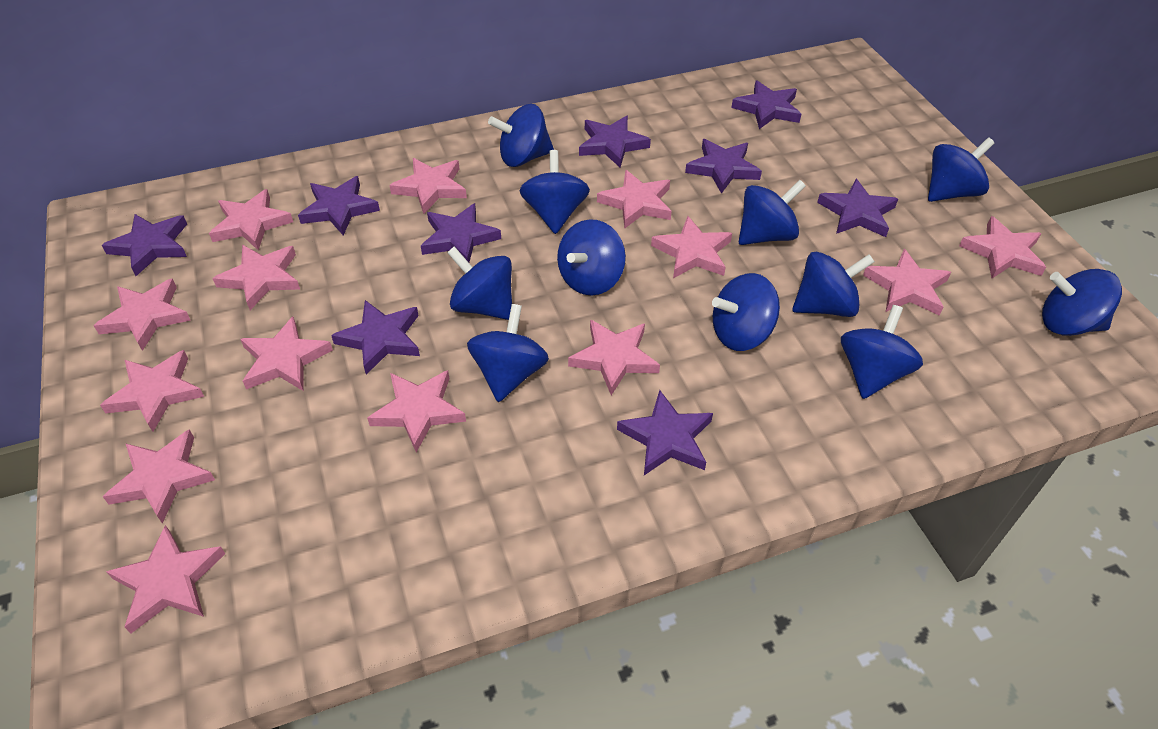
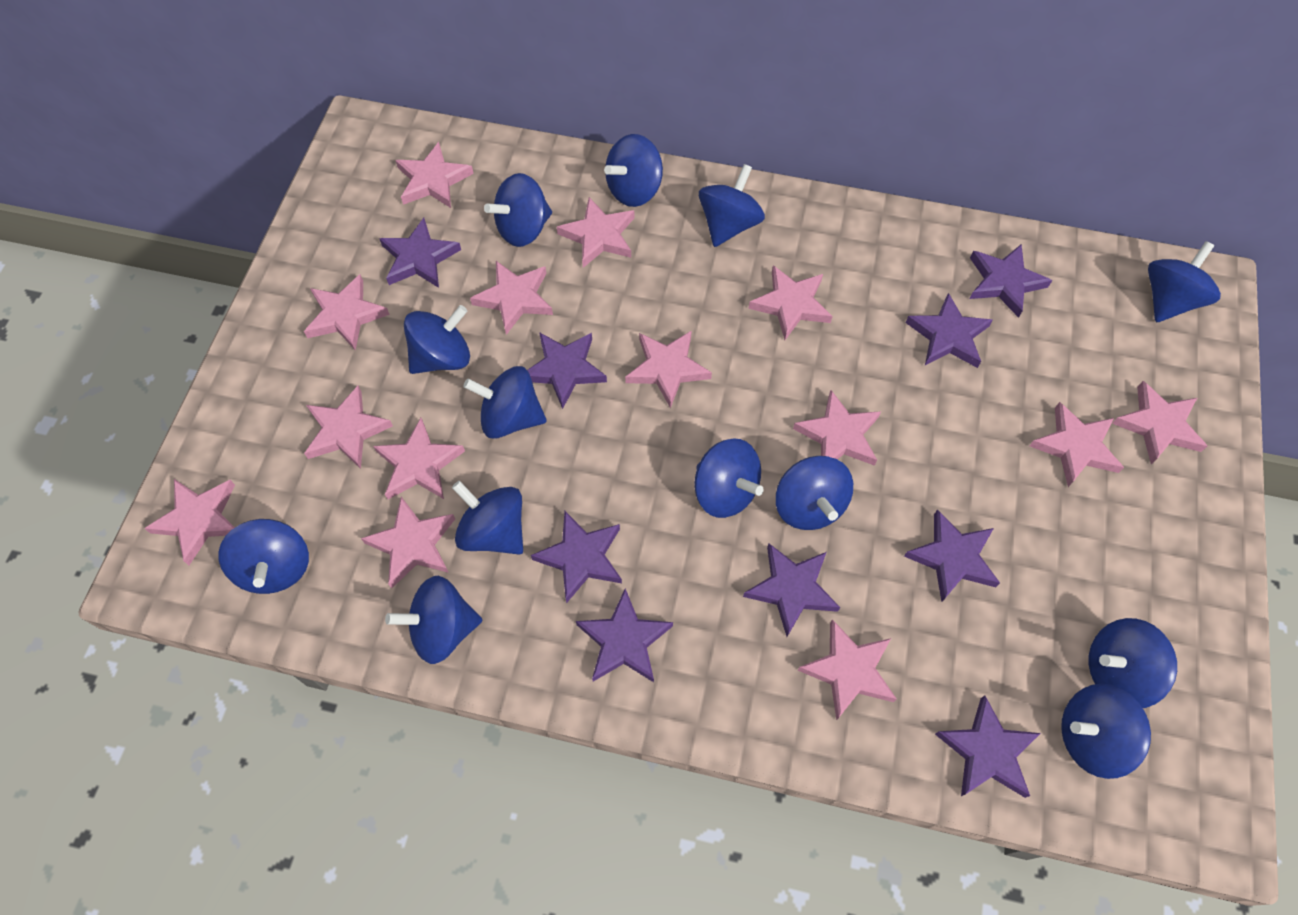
blue spinning top: [447,246,512,320] [467,304,549,402] [488,104,554,167] [520,150,590,234] [557,219,626,295] [712,273,780,351] [739,180,806,245] [792,252,875,317] [841,305,923,399] [928,137,994,202] [1042,269,1122,336] = 11 -> [218,519,309,594] [385,576,482,664] [404,305,470,374] [452,481,523,555] [463,366,547,439] [484,173,552,247] [604,134,663,207] [695,438,764,518] [699,164,765,247] [776,456,853,530] [1061,684,1151,779] [1089,618,1177,708] [1148,241,1221,322] = 13

